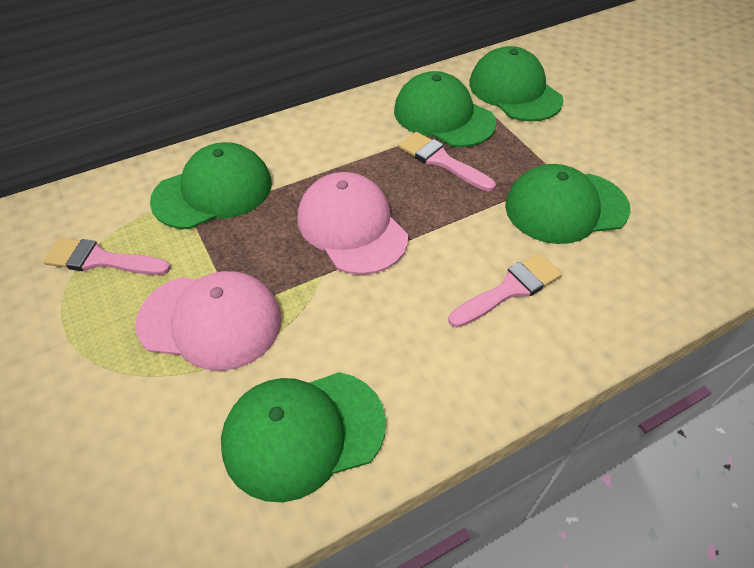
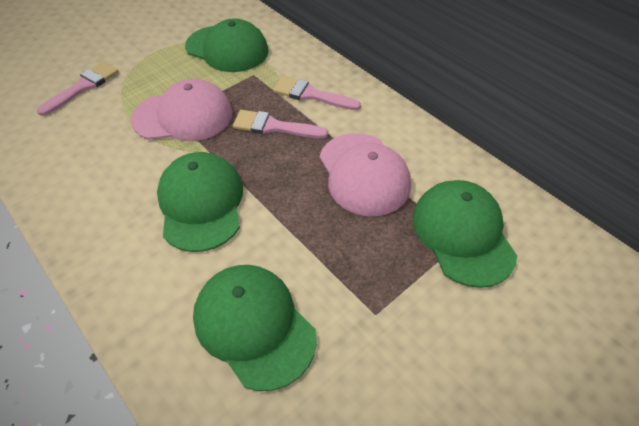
green cap: [150,142,272,229] [221,372,386,502] [394,71,496,147] [469,46,564,122] [505,164,630,244] = 5 -> [157,152,243,252] [185,18,269,72] [193,265,317,391] [413,180,517,288] = 4

